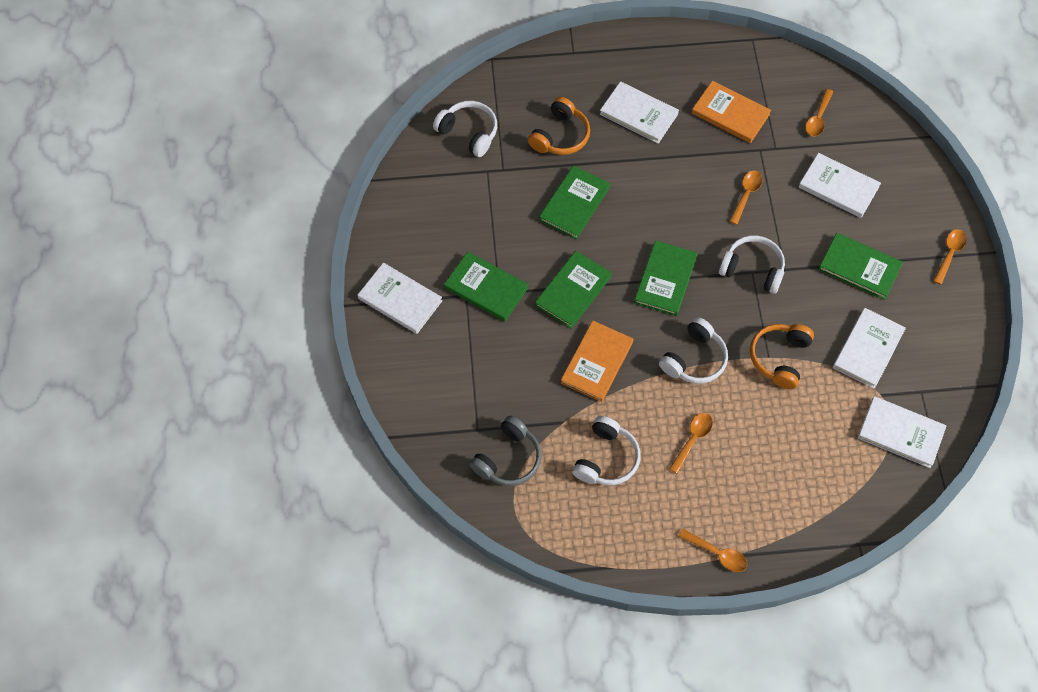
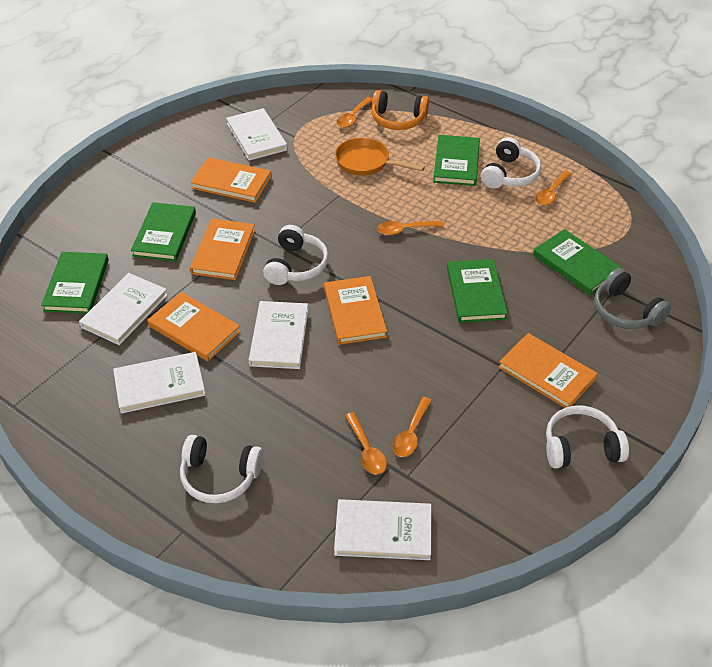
orange book: [561,321,633,402] [692,81,771,143] = 2 -> [148,292,241,361] [190,219,255,280] [191,157,272,203] [324,276,387,345] [498,333,598,408] = 5
orange headphones: [528,97,590,155] [750,324,814,389] = 2 -> [372,90,429,130] = 1
orange pan: none = 0 -> [335,137,425,176] = 1

